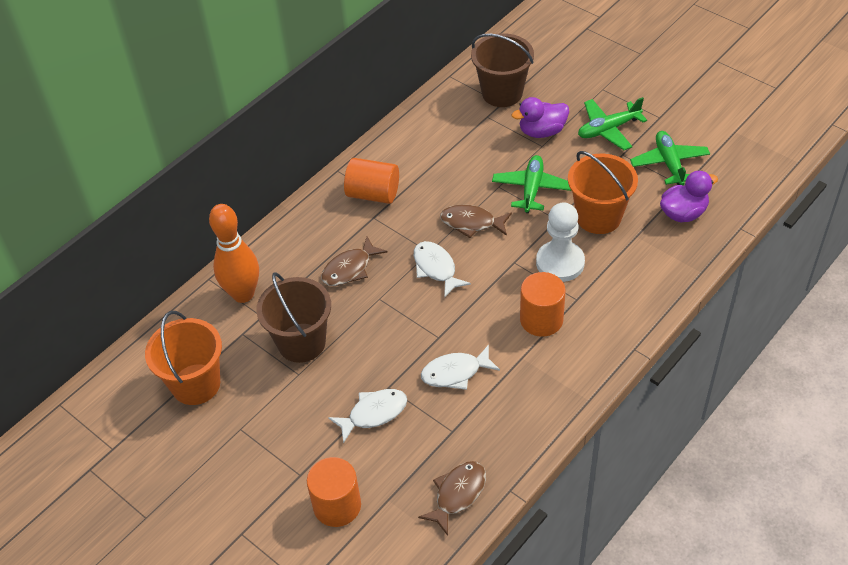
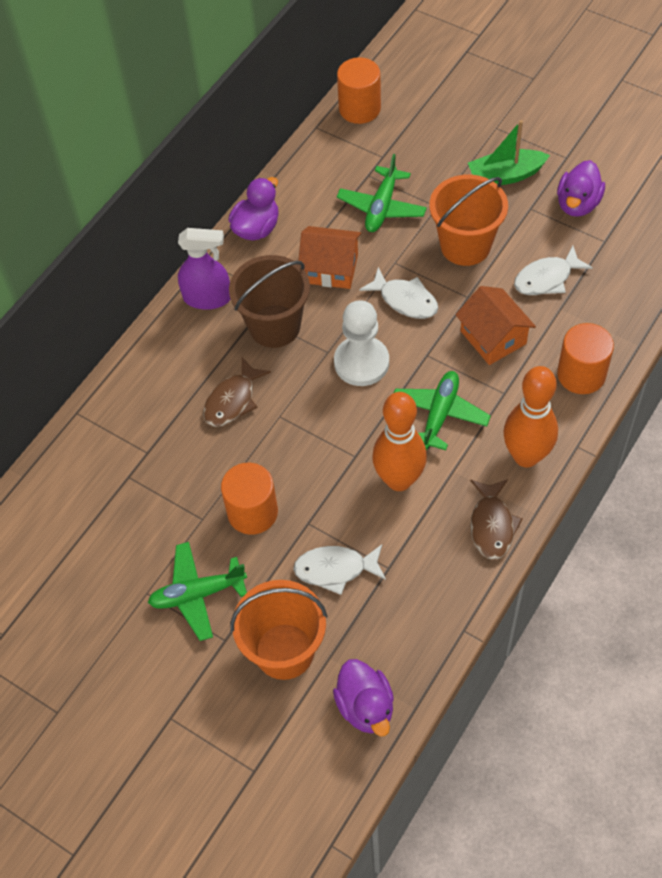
brown bucket: [256,272,331,363] [471,33,534,107] = 2 -> [229,255,310,348] = 1
brown fish: [321,237,388,286] [418,461,486,536] [440,205,512,238] = 3 -> [203,357,271,427] [470,479,523,560] = 2
green boat: none = 0 -> [468,120,550,185] = 1
orange bowling pin: [209,204,259,303] = 1 -> [372,392,427,491] [503,366,558,468] = 2
orange house: none = 0 -> [298,226,361,289] [455,286,536,365] = 2
purple duck: [512,97,569,138] [660,171,718,222] = 2 -> [228,177,279,240] [333,659,394,737] [557,160,605,217] = 3
purple spray bottle: none = 0 -> [178,228,231,310] = 1

